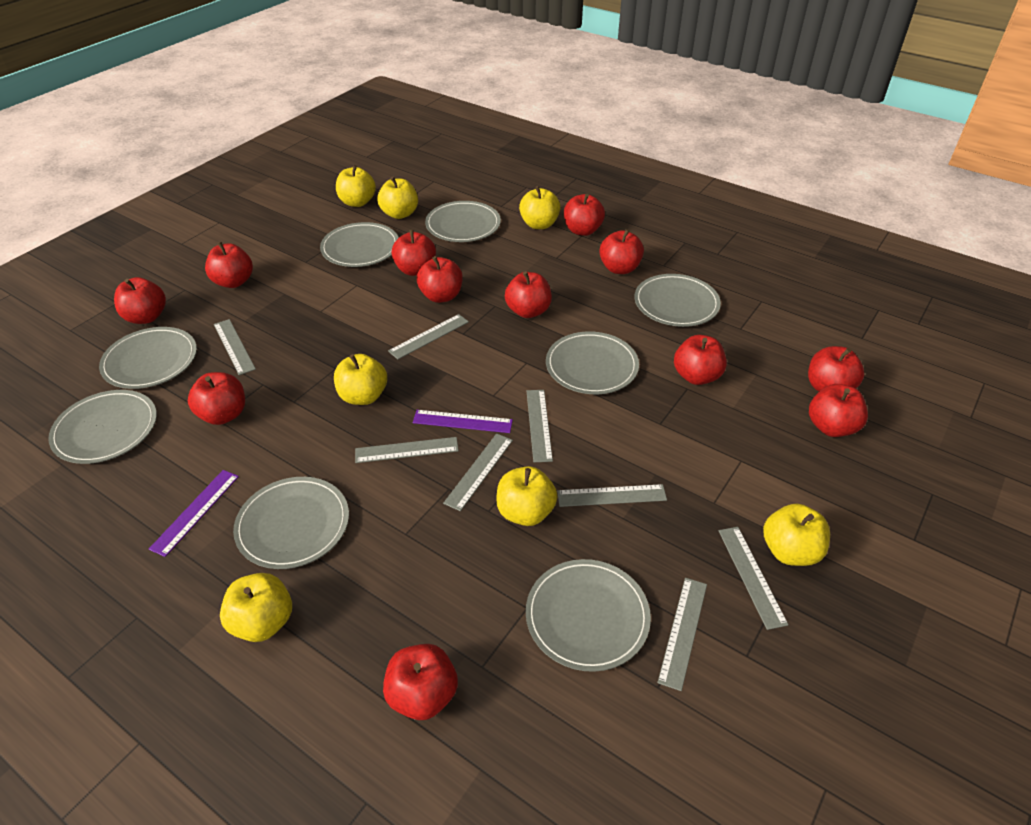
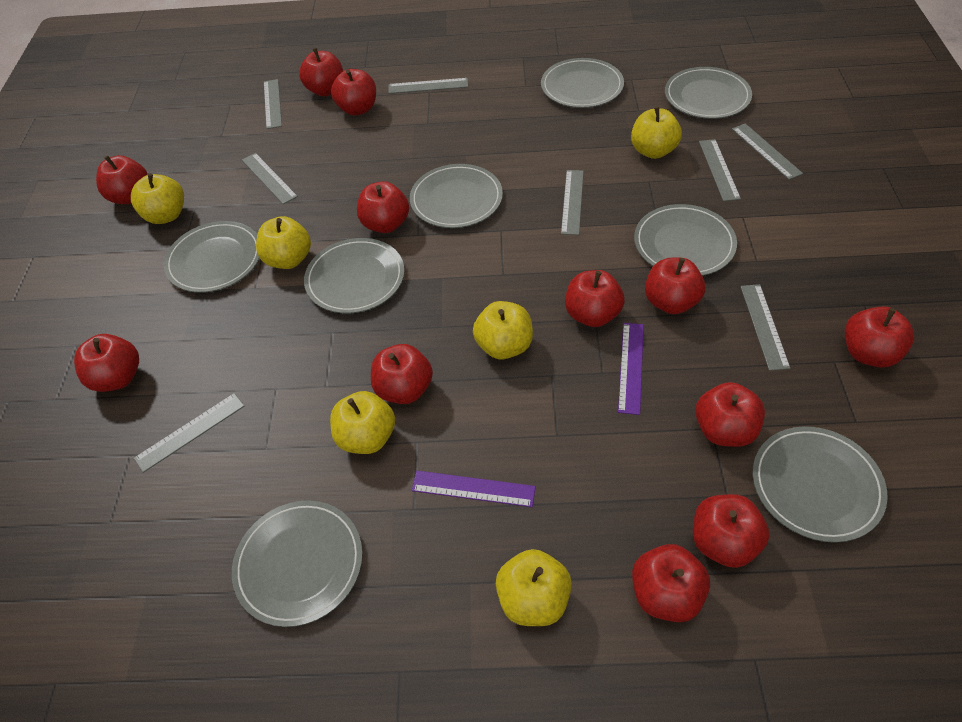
yellow apple: [220,573,292,642] [334,354,387,405] [336,165,376,207] [377,177,418,219] [496,466,558,526] [519,186,561,229] [763,504,830,566] = 7 -> [131,173,184,224] [256,216,311,269] [330,391,395,454] [473,301,533,359] [496,549,572,626] [631,106,682,159] = 6

